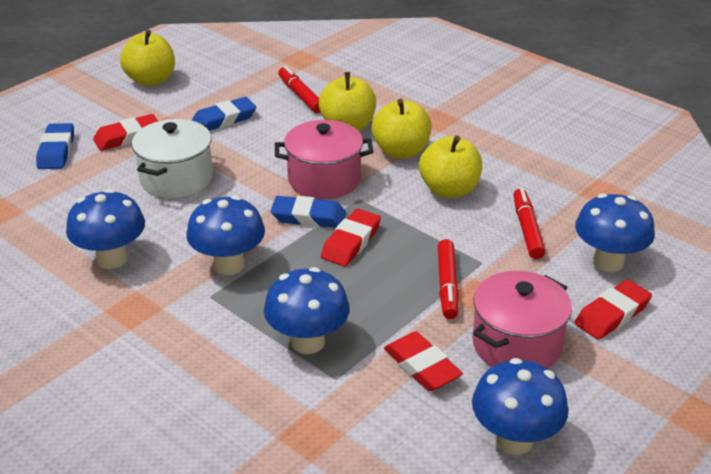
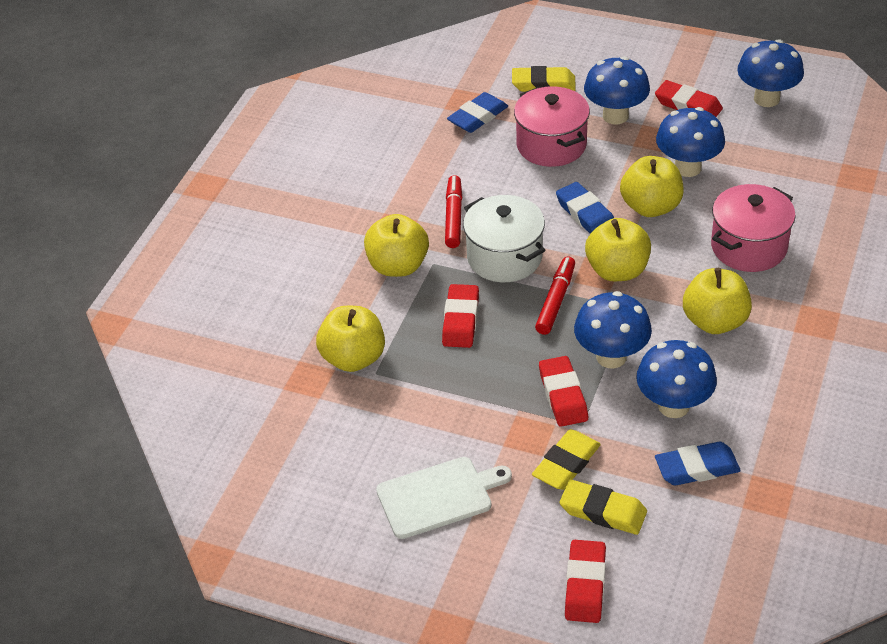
red marker: [278,66,320,113] [438,239,459,319] [513,188,546,259] = 3 -> [445,175,462,248] [535,257,575,335] = 2
white cutting board: none = 0 -> [376,457,512,539] = 1
yellow apple: [120,30,175,86] [319,72,376,131] [372,99,432,159] [419,136,482,198] = 4 -> [316,306,385,372] [364,214,429,277] [585,218,651,281] [620,156,684,217] [683,268,752,334] = 5
yellow eraser: none = 0 -> [512,66,576,92] [532,429,601,490] [560,479,647,535] = 3

